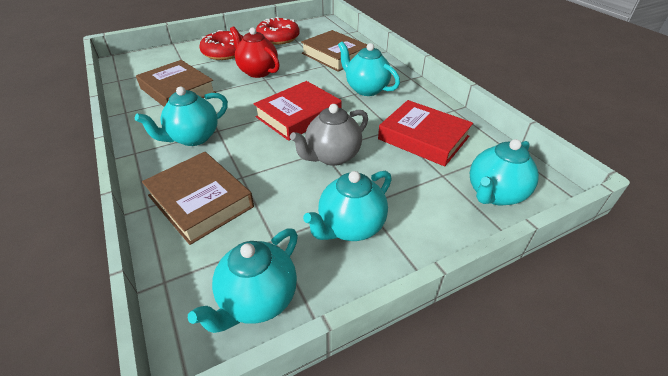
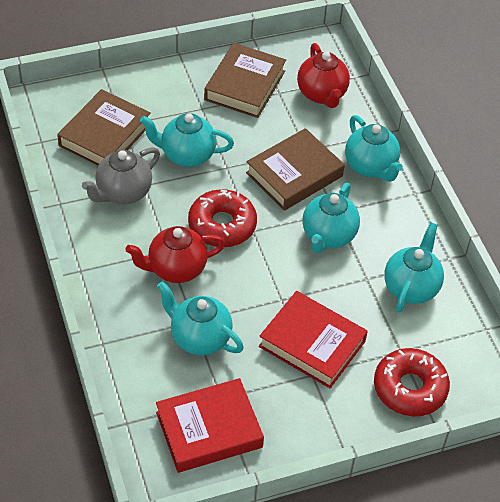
red teapot: [230,26,280,78] = 1 -> [125,226,225,283] [297,43,350,108] = 2

